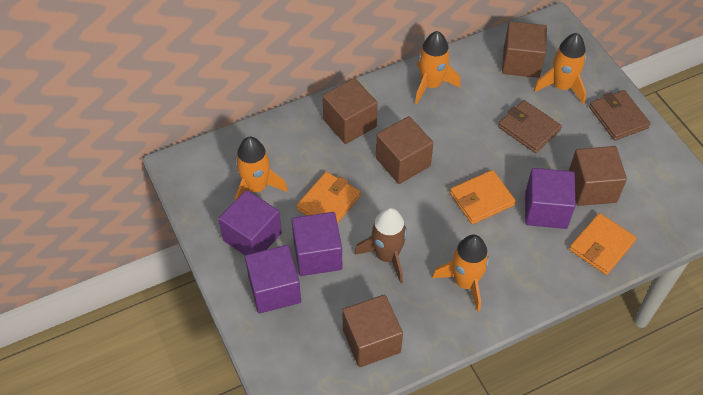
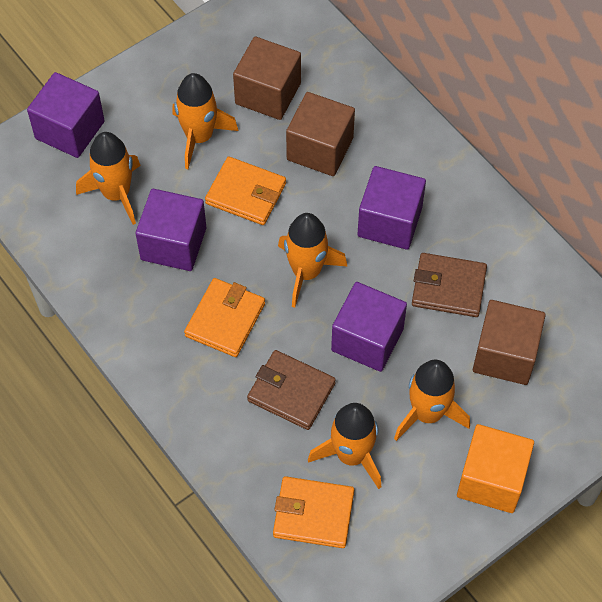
brown cube: [322,78,378,144] [342,295,403,367] [376,116,433,184] [502,21,547,78] [569,146,627,206] = 5 -> [233,37,301,120] [286,92,355,176] [473,300,546,385] = 3
brown rocket: [354,207,407,283] = 1 -> none = 0
orange cube: none = 0 -> [457,424,534,513] = 1
orange rocket: [235,137,288,200] [415,31,461,104] [432,234,489,312] [534,33,586,104] = 4 -> [76,132,141,225] [172,73,238,169] [278,213,348,308] [308,403,381,489] [394,360,470,441] = 5

